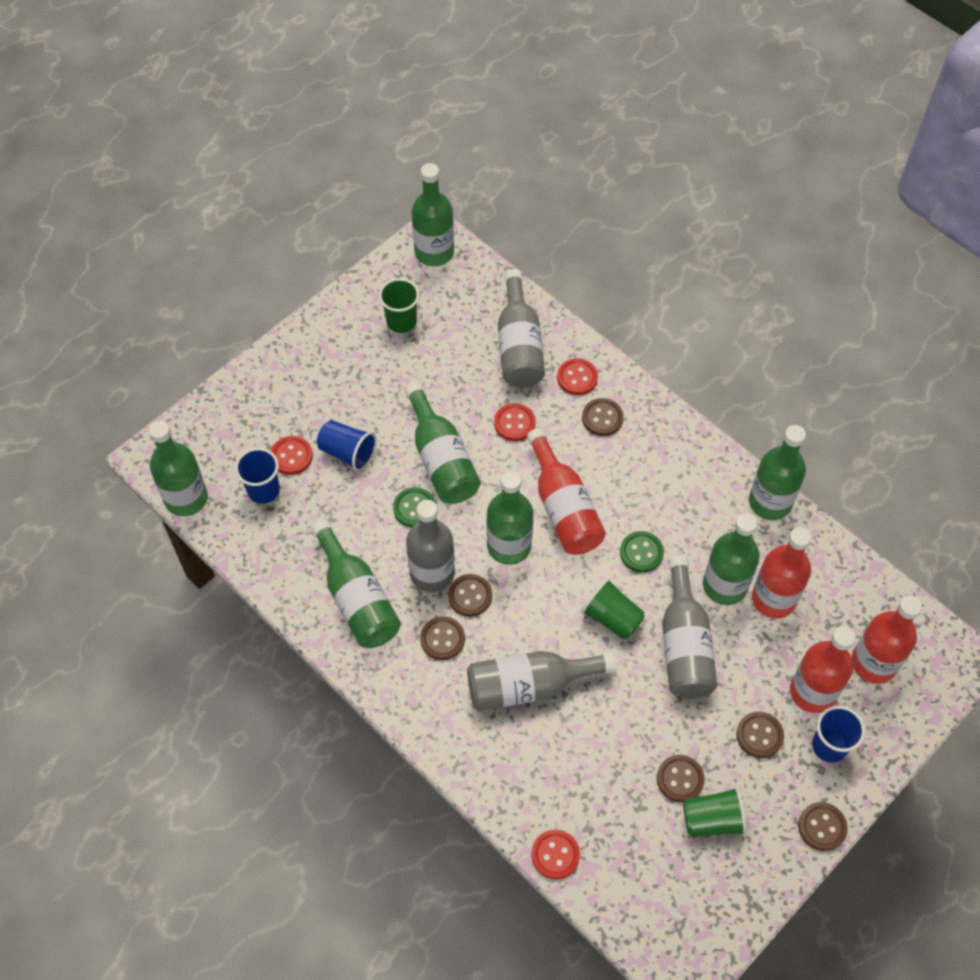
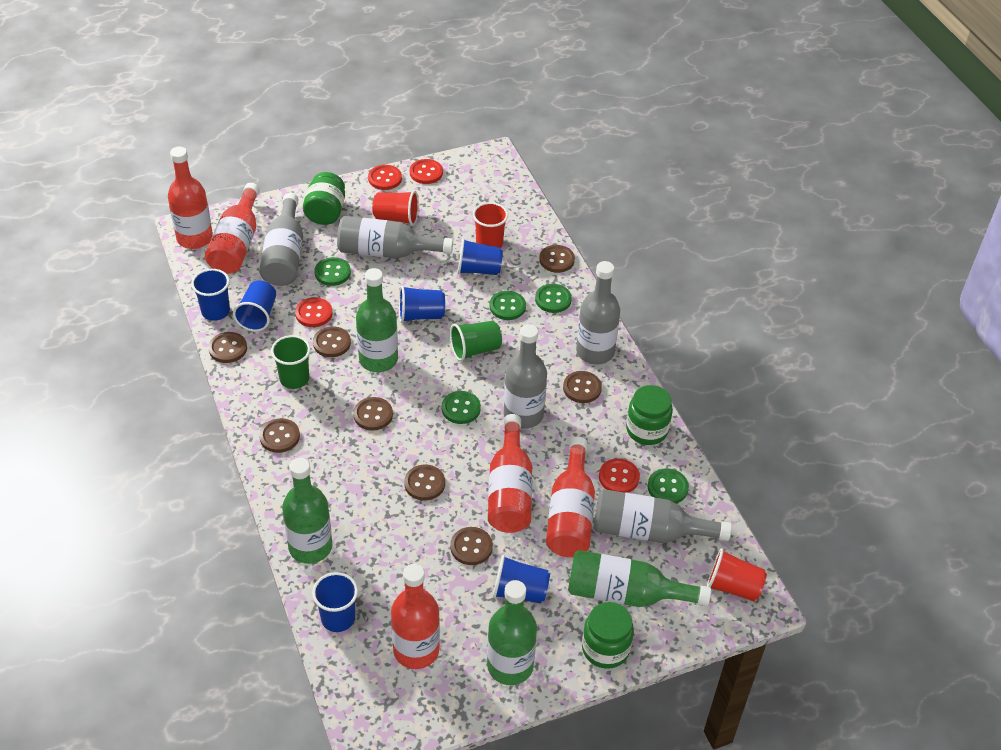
blue cup: [235,448,280,504] [317,420,377,471] [812,706,865,763] = 3 -> [191,269,230,321] [233,280,276,332] [312,572,358,632] [399,286,445,323] [457,238,503,275] [493,555,550,604] = 6
brown button: [420,616,465,660] [448,574,492,617] [582,398,624,436] [657,755,705,802] [737,712,784,758] [798,802,848,851] = 6 -> [208,332,247,363] [259,418,300,453] [313,326,351,357] [353,397,393,431] [404,465,445,500] [450,527,493,565] [539,245,575,273] [563,371,602,403] = 8
green bottle: [149,421,208,516] [311,519,401,648] [405,382,481,504] [412,163,454,266] [486,471,533,565] [703,513,760,605] [749,425,806,520] = 7 -> [282,458,332,564] [356,268,398,372] [487,580,537,685] [568,550,711,607] = 4
green button: [393,487,436,527] [620,531,664,573] = 2 -> [314,257,351,286] [442,391,481,424] [489,291,526,320] [535,284,572,313] [647,468,689,503] = 5
green cup: [379,278,420,333] [581,578,645,639] [683,786,747,837] = 3 -> [271,335,311,389] [450,321,502,361] = 2
green jar: none = 0 -> [303,172,345,225] [582,602,634,669] [626,385,673,445] = 3
grey bottle: [406,500,455,592] [467,651,617,711] [498,269,545,388] [662,556,717,699] = 4 -> [259,193,303,286] [337,216,453,259] [504,324,547,429] [576,261,620,365] [594,489,732,543] = 5
red bottle: [527,428,606,555] [752,527,811,618] [790,626,855,713] [851,595,922,684] = 4 -> [168,146,213,249] [205,183,260,274] [391,564,440,669] [488,414,532,533] [546,437,595,557] = 5
red cup: none = 0 -> [372,191,419,226] [473,202,508,248] [707,548,767,601] = 3

